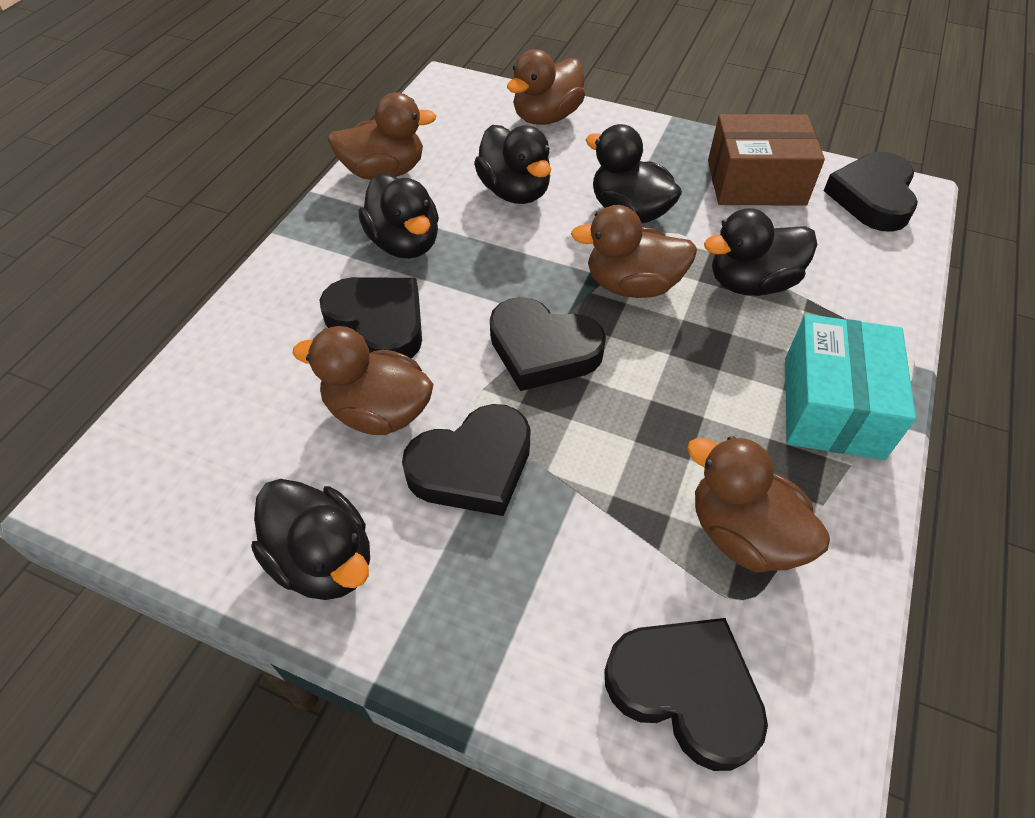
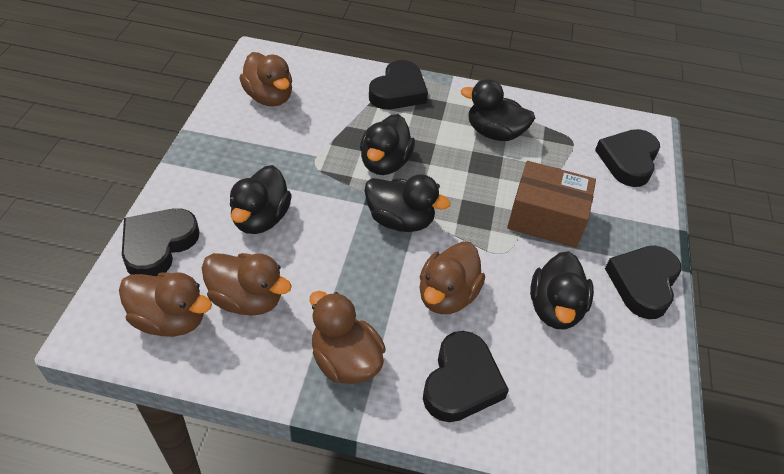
turquoise box: [785,314,916,460] = 1 -> none = 0

